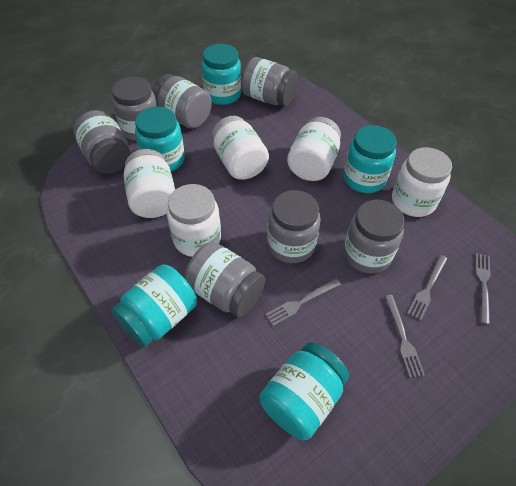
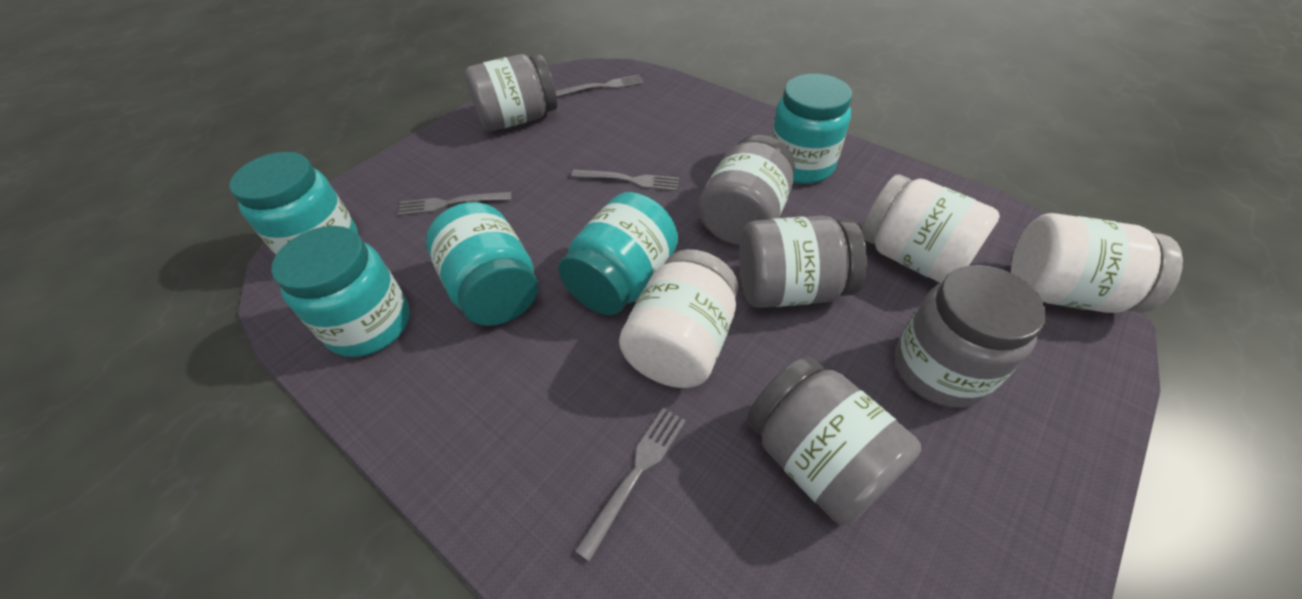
grey jar: [73,110,131,174] [112,77,157,141] [153,74,212,129] [184,242,265,317] [241,57,298,106] [267,190,321,263] [344,200,405,273] = 7 -> [465,54,557,131] [698,135,795,245] [739,216,867,308] [747,356,921,526] [895,265,1046,408] = 5
white jar: [124,149,175,218] [167,184,221,257] [212,116,269,180] [287,117,341,181] [392,147,452,217] = 5 -> [619,249,738,388] [861,174,1000,283] [1011,213,1183,313] = 3

